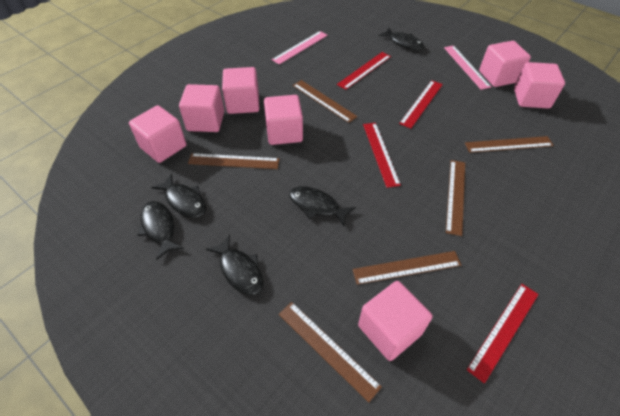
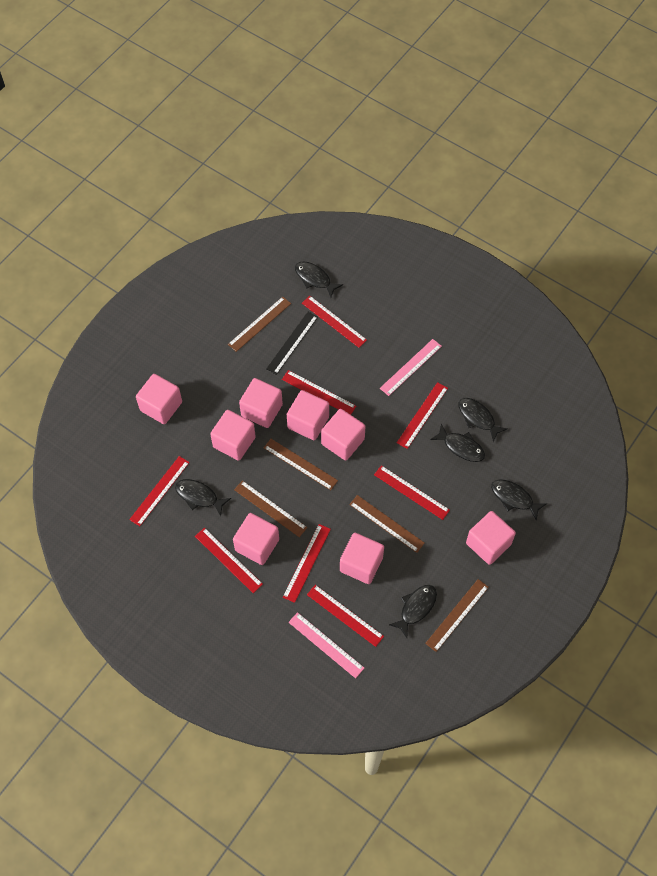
black fish: [137,201,184,260] [151,174,206,218] [206,235,263,296] [289,187,356,226] [378,28,424,50] = 5 -> [175,479,231,516] [295,261,343,298] [389,585,437,638] [430,424,485,462] [458,398,508,442] [491,479,547,521] = 6
black ruler: none = 0 -> [266,312,318,375] = 1
brown ruler: [188,153,279,169] [279,302,382,402] [293,80,358,123] [352,251,461,285] [446,160,465,236] [465,136,554,153] = 6 -> [228,297,291,352] [234,480,307,537] [264,439,338,490] [349,495,425,553] [425,579,489,652] = 5
pink cube: [129,105,186,163] [179,84,224,132] [222,67,259,114] [264,95,303,145] [358,281,433,361] [479,41,531,87] [514,62,565,109] = 7 -> [136,374,182,424] [210,410,256,461] [233,513,279,565] [239,378,283,428] [287,390,329,440] [321,409,366,461] [340,533,384,584] [466,511,516,565] = 8
red ruler: [337,52,391,90] [363,123,401,188] [399,80,443,129] [467,284,539,384] = 4 -> [129,456,190,526] [195,528,263,593] [282,370,356,415] [283,524,331,603] [302,296,367,348] [307,585,384,647] [374,465,450,520] [397,382,448,449] = 8

